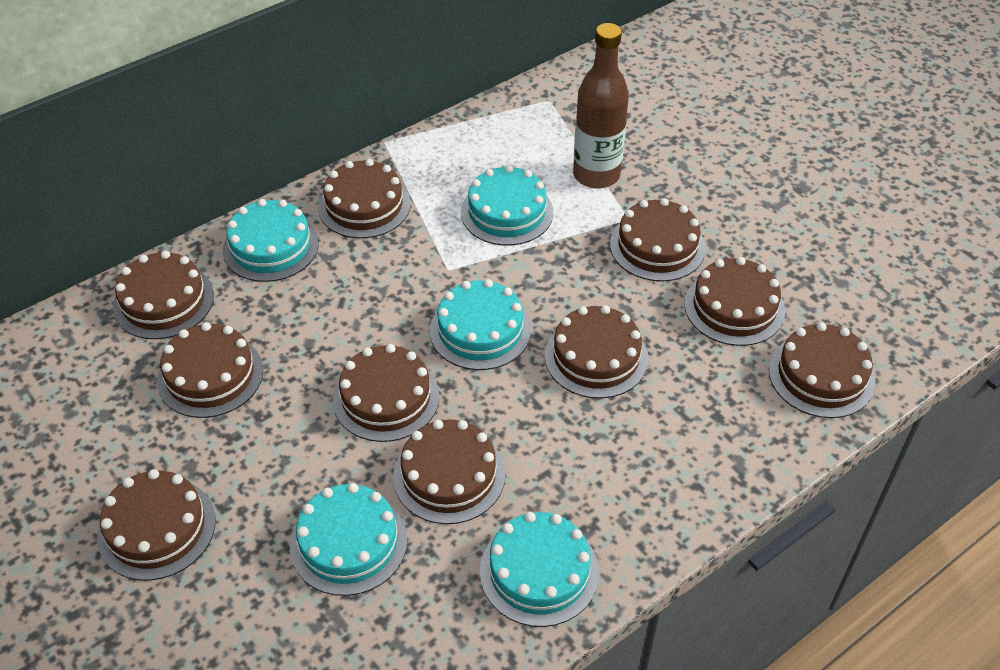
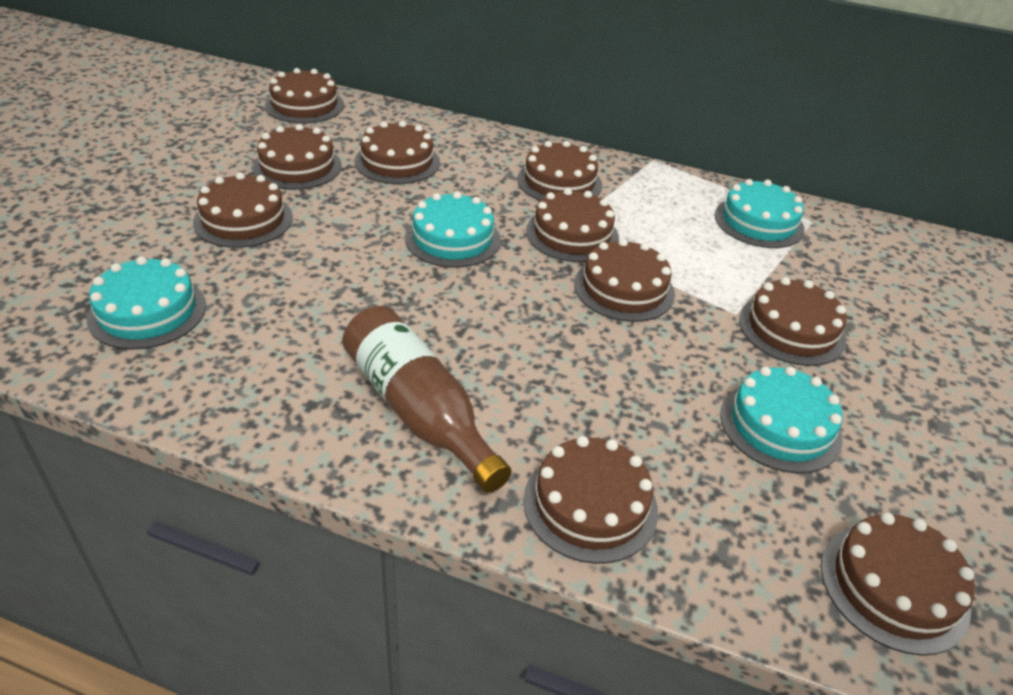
turquoise cake: [223,199,319,282] [290,483,407,596] [430,279,531,370] [461,165,553,246] [480,512,599,627] = 5 -> [87,256,206,350] [405,192,501,268] [714,179,804,248] [720,366,843,473] = 4

